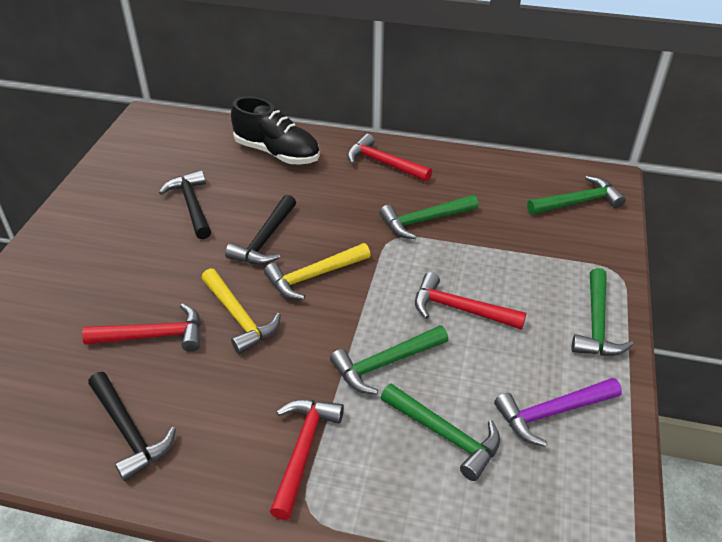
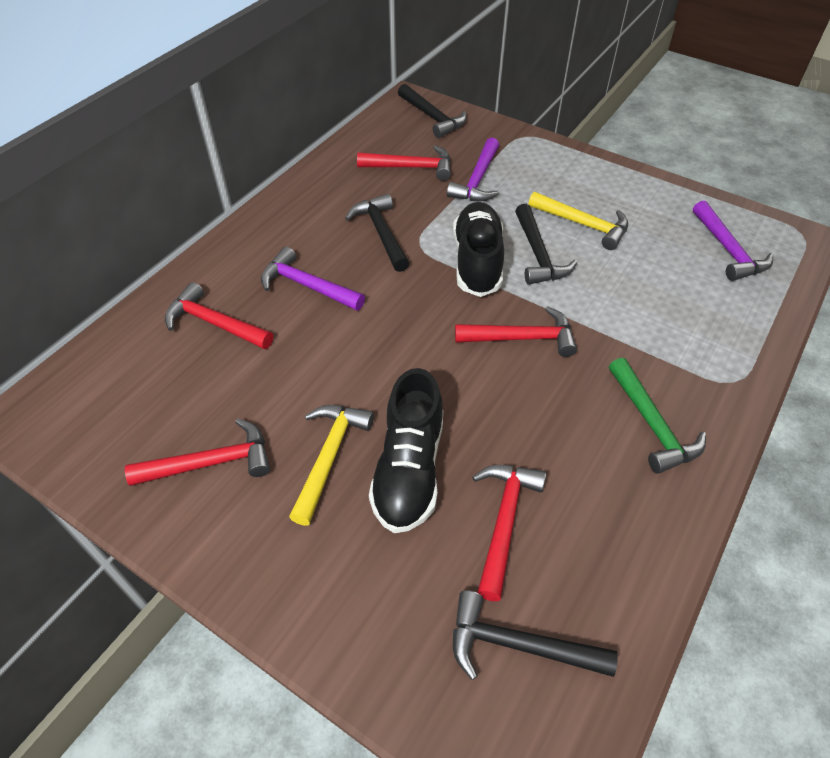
black hammer: [88,372,176,481] [159,170,211,239] [225,195,296,265] = 3 -> [345,194,409,272] [398,84,467,138] [453,590,618,680] [515,204,577,285] = 4
black shoe: [231,96,320,164] = 1 -> [369,368,443,533] [453,202,504,297] = 2
green hammer: [330,325,448,394] [379,195,478,239] [381,384,500,481] [527,176,626,214] [571,268,634,356] = 5 -> [609,358,706,474] = 1
purple hammer: [494,378,622,447] = 1 -> [261,247,365,311] [447,138,499,202] [693,200,773,281] = 3
red hammer: [82,304,201,352] [270,400,344,520] [347,134,432,182] [415,272,527,330] = 4 -> [125,418,270,486] [165,282,273,349] [357,145,451,181] [455,306,577,357] [472,465,546,601] = 5

